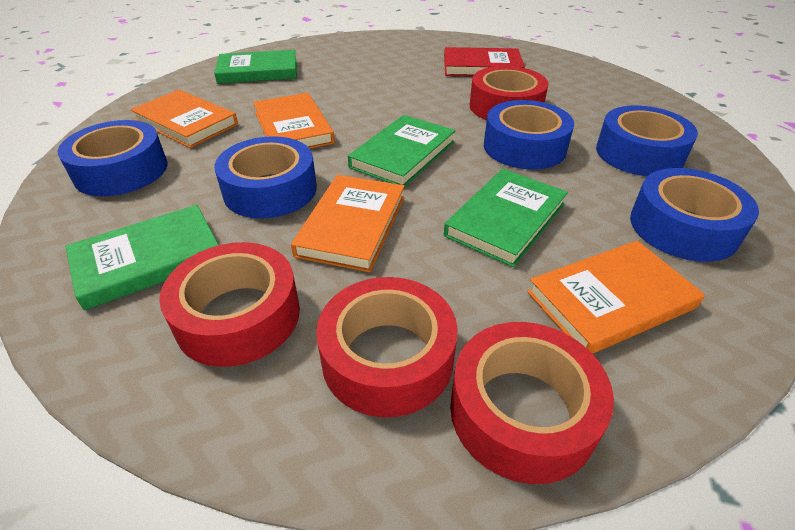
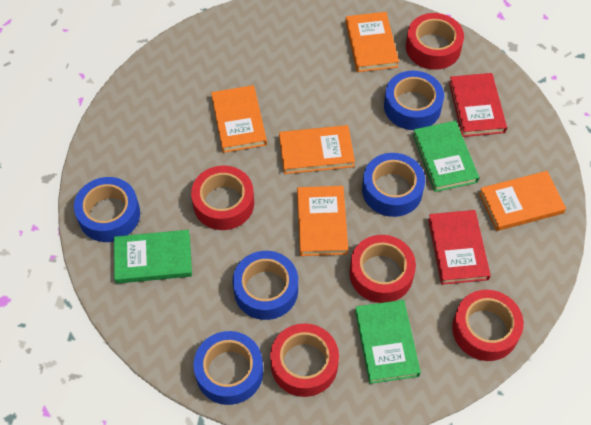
green book: [65,205,219,310] [214,50,297,84] [348,115,455,186] [444,169,568,267] = 4 -> [114,230,192,284] [355,300,421,384] [413,121,479,192] = 3
orange book: [130,90,238,148] [253,93,335,149] [291,175,405,272] [527,241,705,354] = 4 -> [211,85,267,153] [279,125,355,174] [297,186,348,256] [346,12,399,72] [479,171,566,231] = 5
red book: [444,47,525,77] = 1 -> [428,210,491,285] [449,73,507,137] = 2
red tape: [159,242,300,367] [316,277,458,417] [450,322,614,484] [470,66,549,120] = 4 -> [191,165,254,230] [270,323,339,397] [349,235,416,303] [406,13,464,70] [452,290,524,361] = 5

